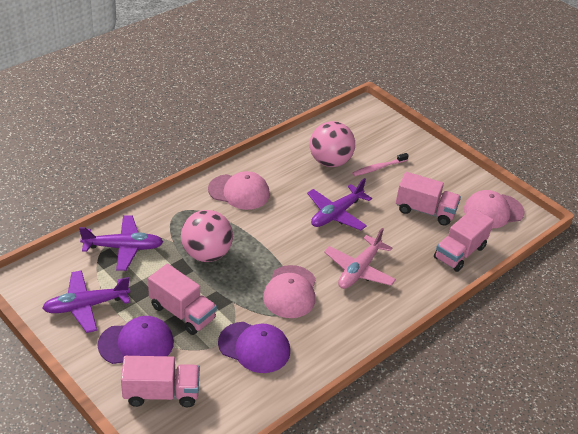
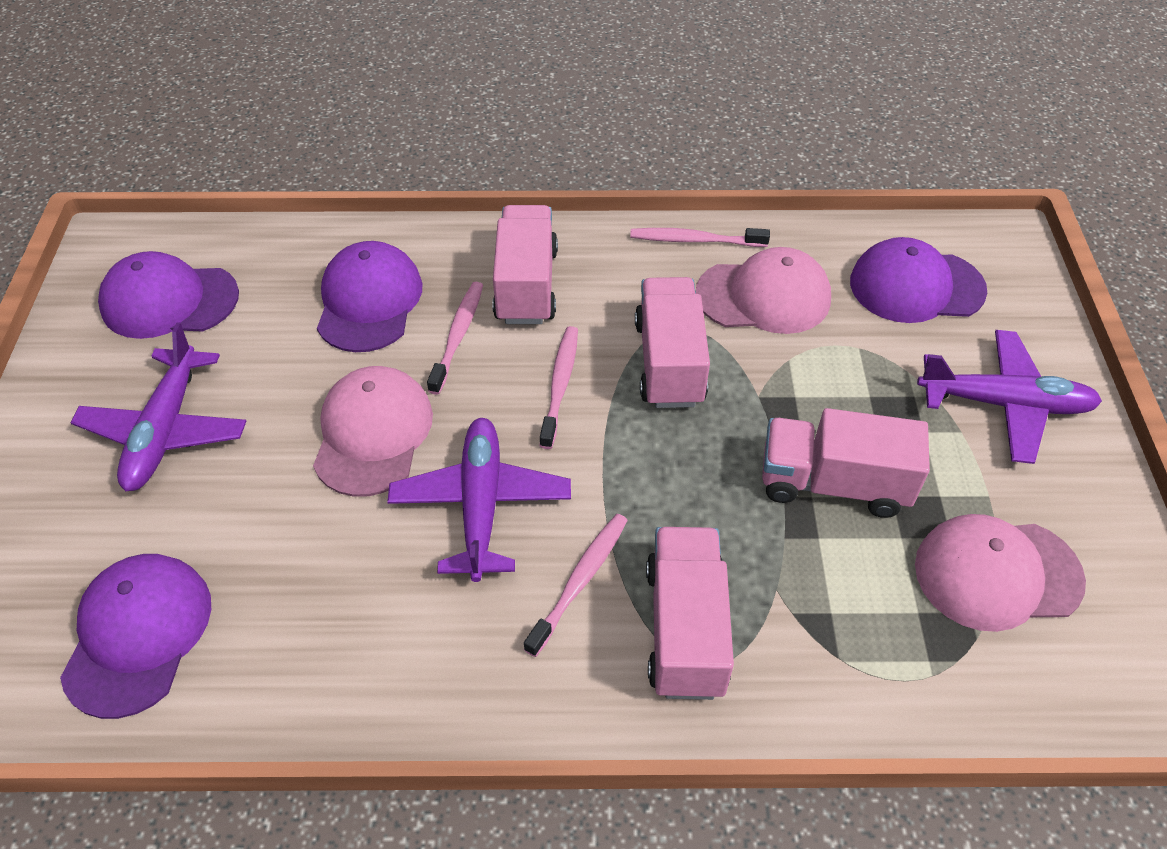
pink ball: [181,210,233,262] [310,121,355,167] = 2 -> none = 0
pink plane: [324,228,396,289] = 1 -> none = 0
pink toothbrush: [352,153,409,176] = 1 -> [427,282,483,395] [524,514,628,657] [540,326,578,449] [630,228,770,247] = 4
purple cap: [98,316,174,364] [218,322,290,373] = 2 -> [60,554,211,719] [98,251,239,339] [317,241,423,352] [850,237,987,323] = 4

